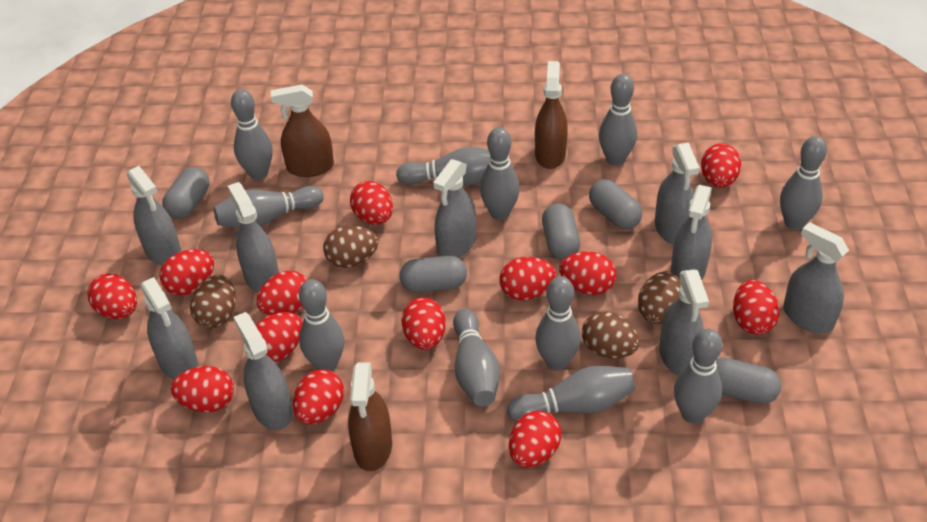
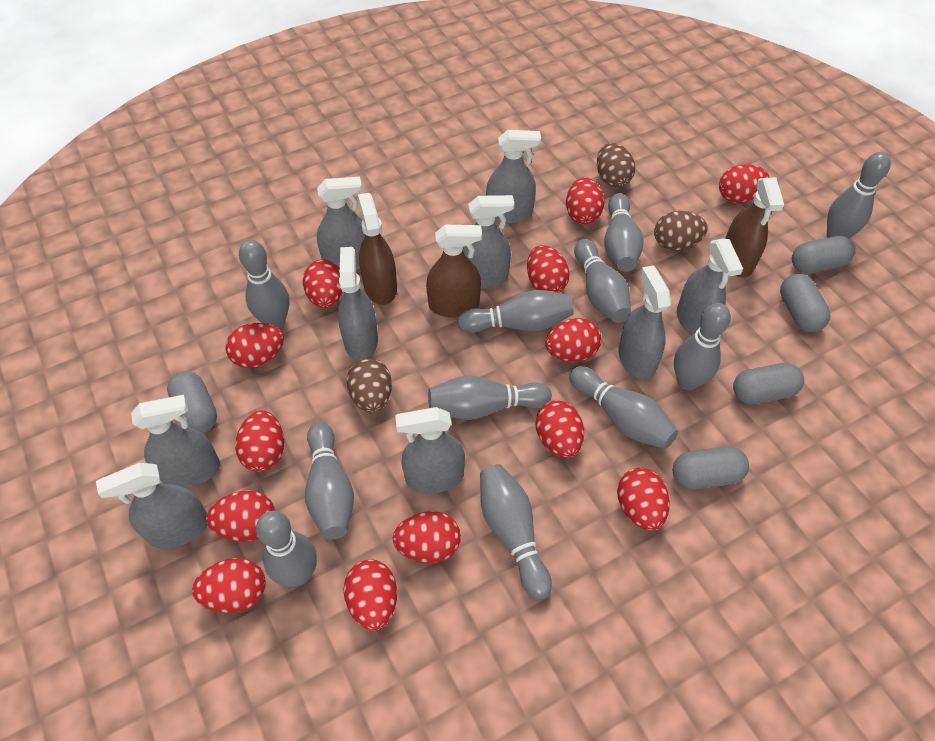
brown egg: [190,275,236,328] [323,225,378,268] [582,311,639,358] [638,271,681,324] = 4 -> [346,358,392,412] [597,143,635,187] [654,211,708,251] = 3

